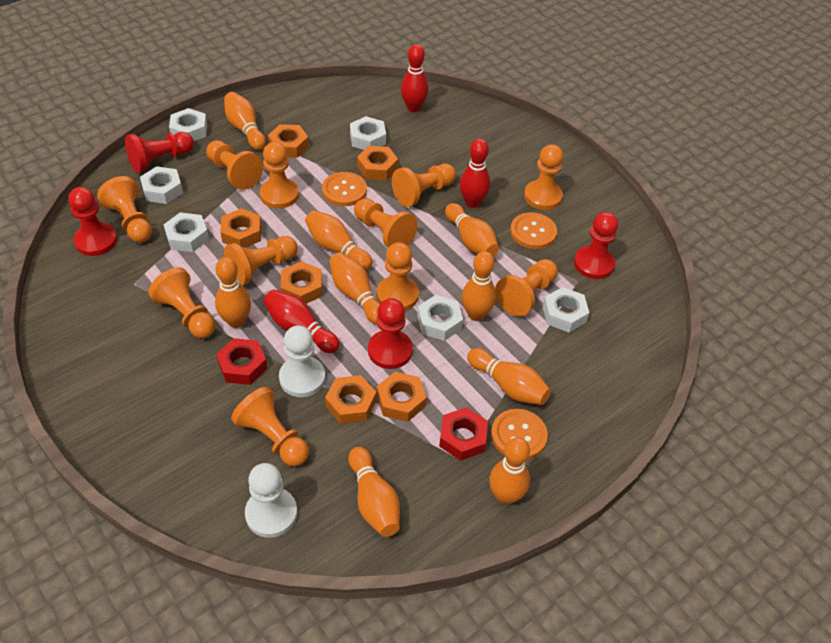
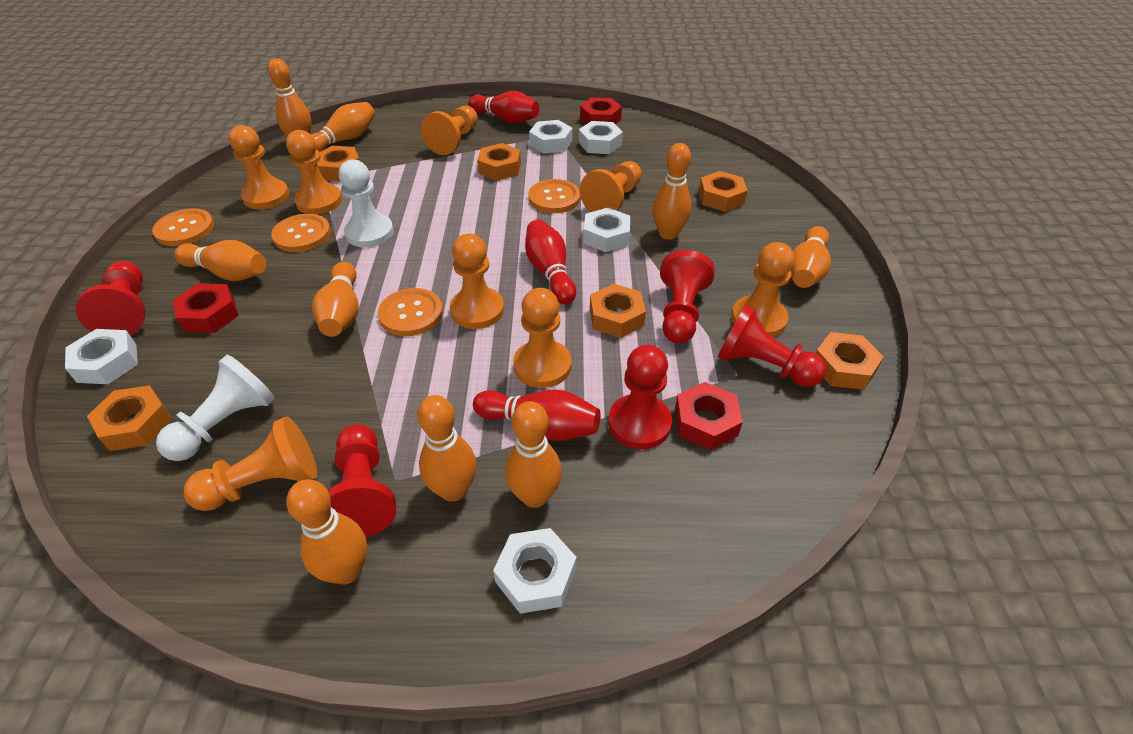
orange button: [322,172,367,206] [491,409,548,459] [510,212,557,249] = 3 -> [152,208,214,246] [271,214,331,252] [378,288,443,336] [528,179,581,213] = 4
orange pawn: [97,176,152,243] [148,267,216,339] [206,140,263,190] [224,236,298,285] [231,387,309,467] [260,142,299,209] [354,198,417,248] [377,242,419,311] [392,164,456,207] [495,259,558,316] [524,144,563,210] = 11 -> [184,416,317,511] [229,125,289,209] [286,130,342,214] [421,106,478,155] [450,234,504,329] [513,288,572,388] [580,161,642,212] [731,242,795,337] = 8
red nut: [216,338,267,385] [439,407,488,461] = 2 -> [173,283,239,333] [580,98,622,124] [675,382,743,450] = 3
red pawn: [68,187,117,256] [125,132,194,173] [368,298,413,369] [574,212,618,279] = 4 -> [76,261,146,335] [328,424,396,537] [608,345,672,449] [660,250,715,343] [718,305,826,387] = 5
white nut: [140,166,183,204] [163,212,209,252] [169,108,207,141] [350,116,386,150] [417,295,463,341] [543,287,589,332] = 6 -> [65,329,138,384] [493,528,577,614] [529,120,572,154] [579,121,623,154] [584,207,630,252] = 5

